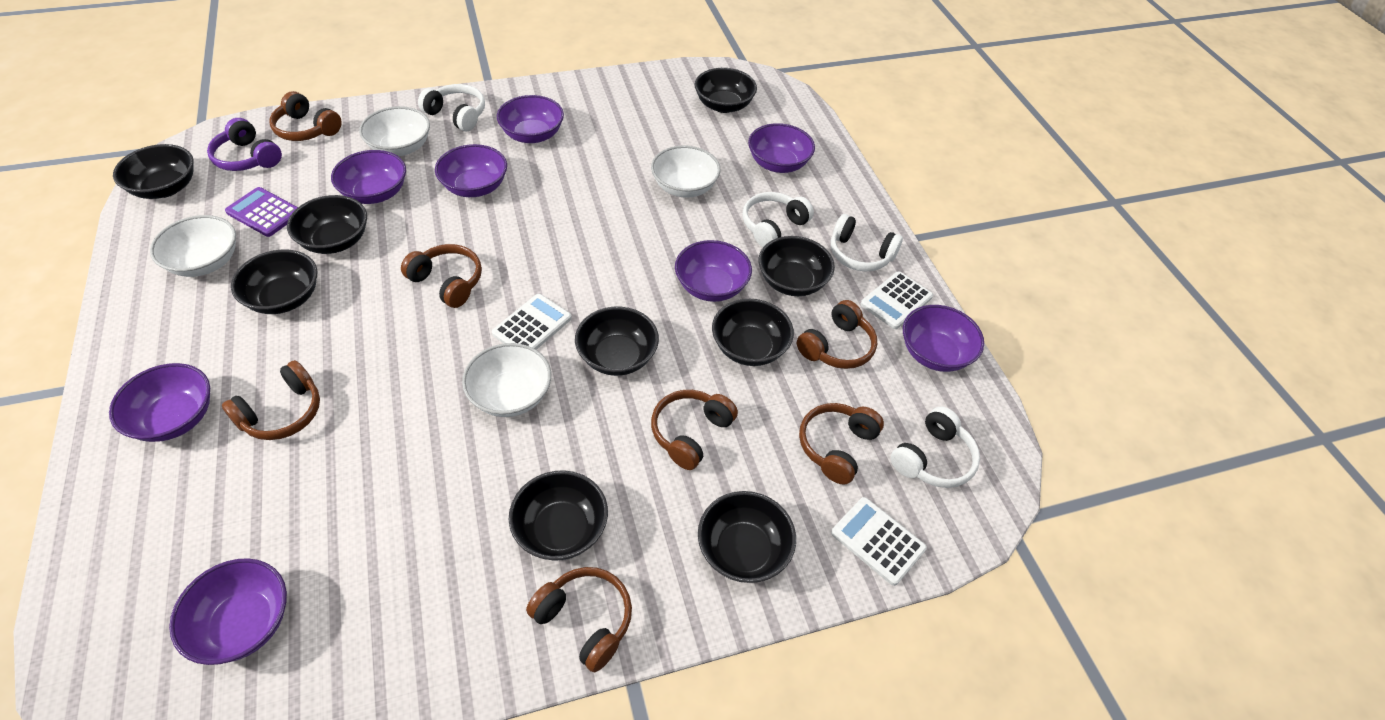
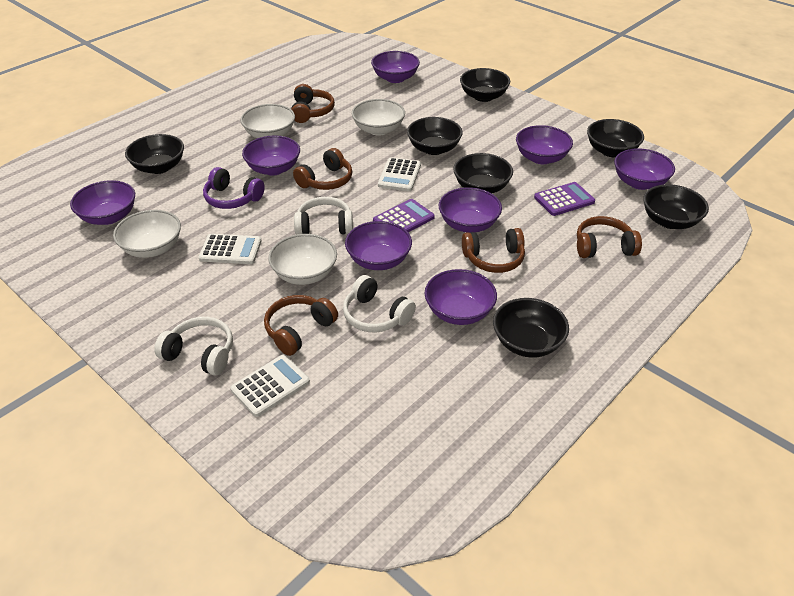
black bowl: [113,144,194,199] [231,250,318,314] [287,195,367,254] [509,470,608,561] [575,307,659,376] [695,68,757,113] [698,491,796,583] [712,299,794,366] [759,236,835,296] = 9 -> [125,134,184,174] [407,117,463,155] [453,153,513,193] [460,68,510,102] [493,298,569,358] [587,119,644,157] [643,184,709,229] = 7
brown headphones: [222,360,320,440] [269,91,342,141] [401,244,482,308] [526,567,632,672] [651,390,738,470] [797,300,877,369] [799,403,884,485] = 7 -> [264,295,338,356] [291,84,335,123] [293,148,352,190] [462,228,525,273] [577,216,642,258] = 5
purple calculator: [225,187,298,237] = 1 -> [373,199,435,232] [534,182,595,216] = 2
white headphones: [418,84,485,131] [742,192,814,247] [831,214,903,271] [891,406,980,488] = 4 -> [154,317,233,376] [294,197,353,235] [343,275,416,332] = 3

